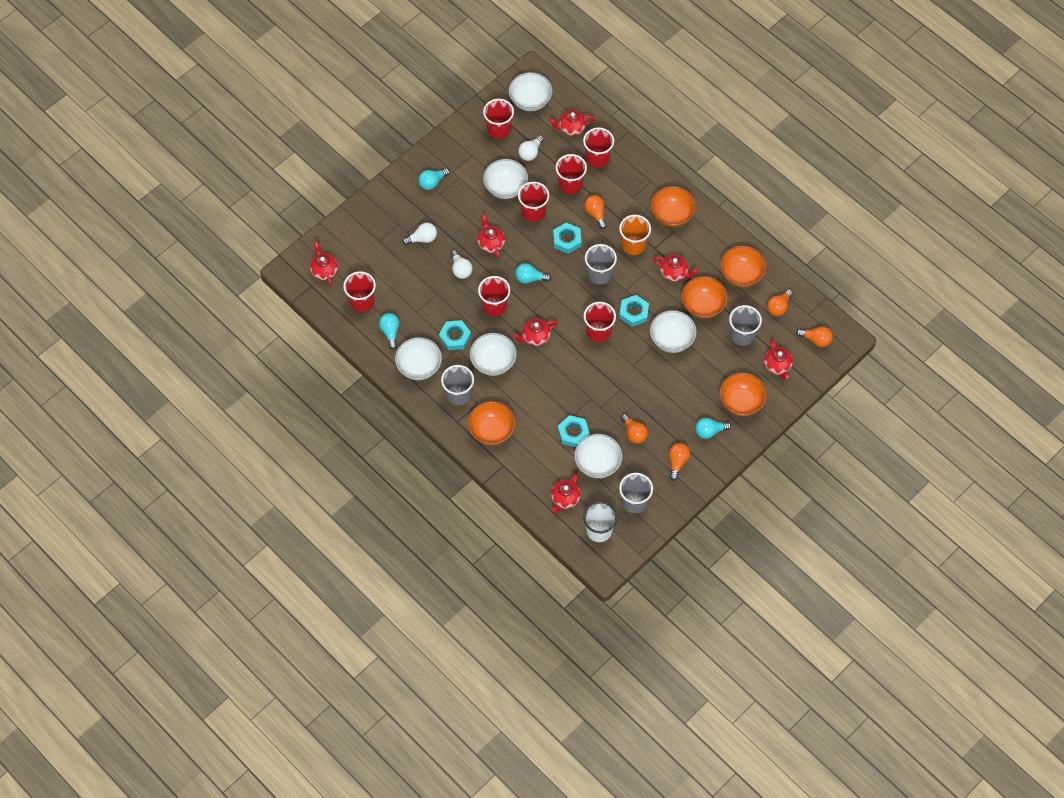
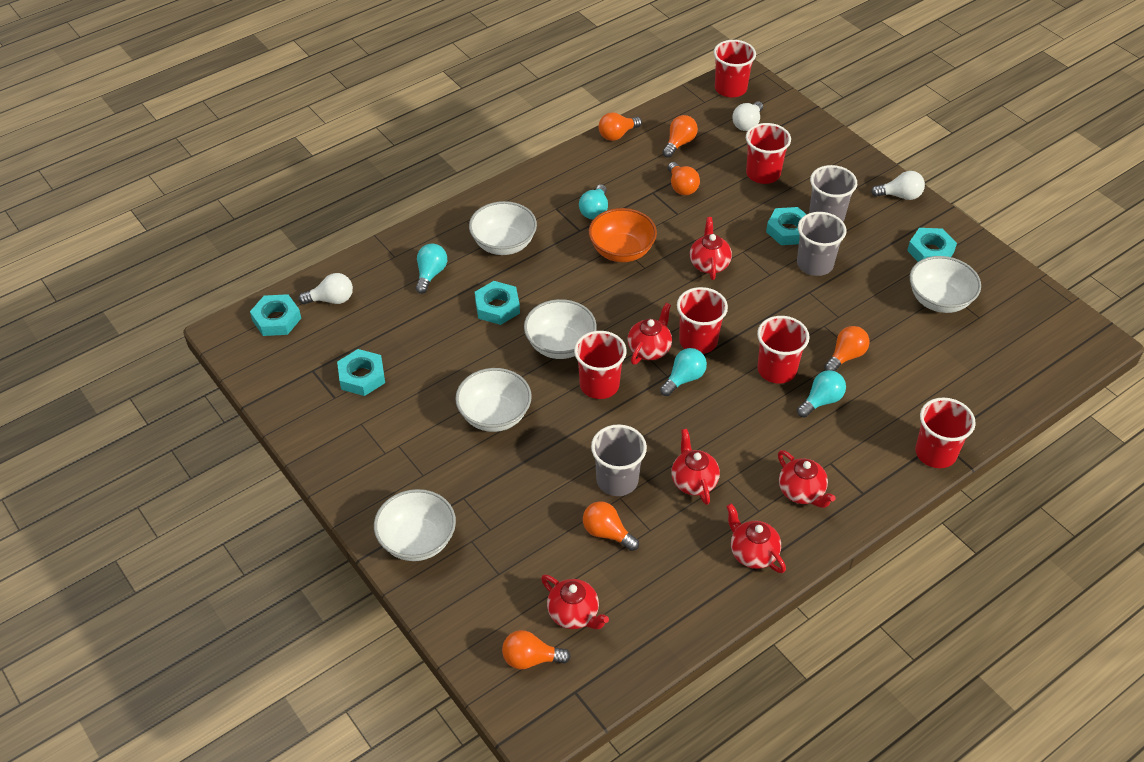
grey cup: [441,365,474,405] [585,244,617,284] [619,473,653,513] [729,305,762,346] = 4 -> [591,424,647,496] [797,212,846,276] [809,165,857,222] = 3
orange bowl: [468,401,516,445] [651,186,696,227] [682,276,728,318] [720,246,766,287] [720,373,767,416] = 5 -> [589,208,657,262] = 1
orange cup: [619,215,651,255] = 1 -> none = 0
orange light bulb: [584,195,607,229] [621,414,648,444] [669,443,690,481] [767,289,793,316] [796,327,833,347] = 5 -> [502,630,571,670] [583,501,639,551] [599,112,642,141] [663,115,698,158] [668,162,700,195] [824,326,869,371] = 6
red cup: [343,271,376,312] [478,276,510,316] [483,99,514,139] [518,182,549,222] [556,154,587,194] [583,128,614,168] [584,302,616,342] = 7 -> [574,331,627,399] [677,287,728,354] [713,40,756,97] [746,123,791,184] [757,316,810,384] [915,397,976,468] = 6
red teapot: [310,241,338,286] [477,214,505,258] [513,318,558,346] [549,110,595,136] [551,473,581,513] [653,255,698,282] [764,339,793,380] = 7 -> [541,575,609,629] [627,303,672,365] [671,429,720,505] [690,217,732,280] [726,503,786,573] [778,450,835,508] = 6
turquoise nut: [439,320,471,350] [553,222,581,254] [558,415,590,447] [619,295,649,327] = 4 -> [250,294,301,336] [337,349,385,396] [475,281,520,325] [766,207,807,245] [907,228,957,262] = 5
white bowl: [395,337,442,380] [470,333,517,376] [483,159,528,199] [509,72,552,111] [574,434,622,478] [650,310,697,353] = 6 -> [374,489,456,561] [455,368,532,432] [469,201,537,255] [524,299,597,359] [910,256,981,313] = 5
white cup: [583,502,617,542] = 1 -> none = 0

